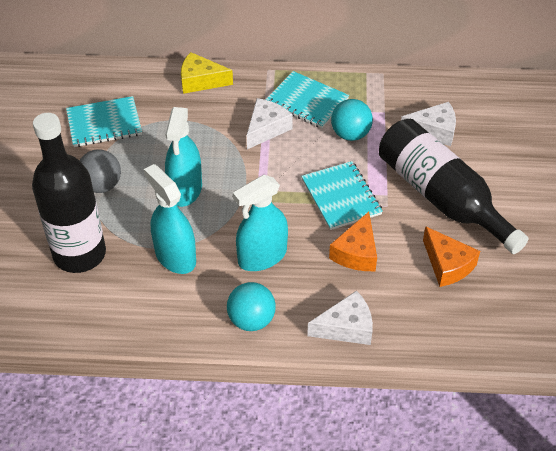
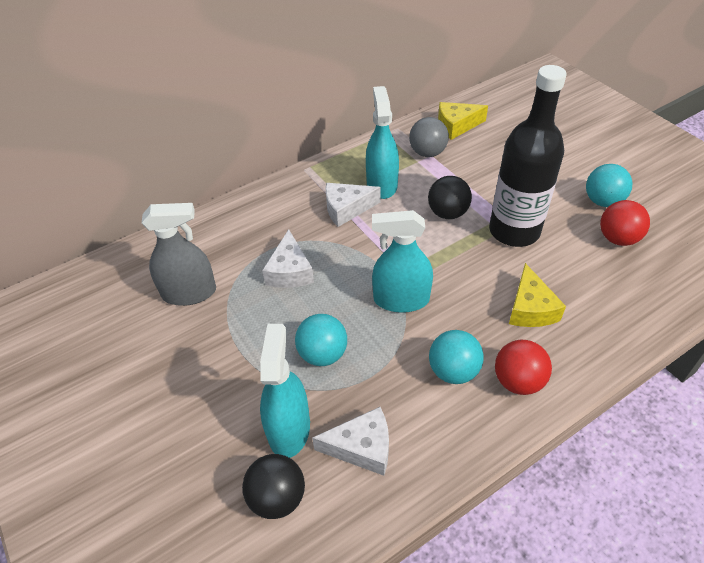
black ball: none = 0 -> [242,454,305,519] [428,176,472,219] = 2
black bottle: [32,113,106,273] [379,119,528,254] = 2 -> [489,65,567,247] = 1
grey spray bottle: none = 0 -> [142,203,216,306] = 1
orange cheese: [329,212,377,271] [423,226,480,287] = 2 -> none = 0
red ball: none = 0 -> [495,340,552,395] [600,200,650,246] = 2
turquoise ball: [227,282,276,331] [331,99,373,141] = 2 -> [295,314,347,366] [429,330,484,384] [586,164,633,207] = 3
turquoise notebook: [66,96,142,147] [266,71,349,128] [301,161,383,230] = 3 -> none = 0
yellow cheese: [181,52,233,94] = 1 -> [438,102,488,140] [509,263,566,327] = 2

